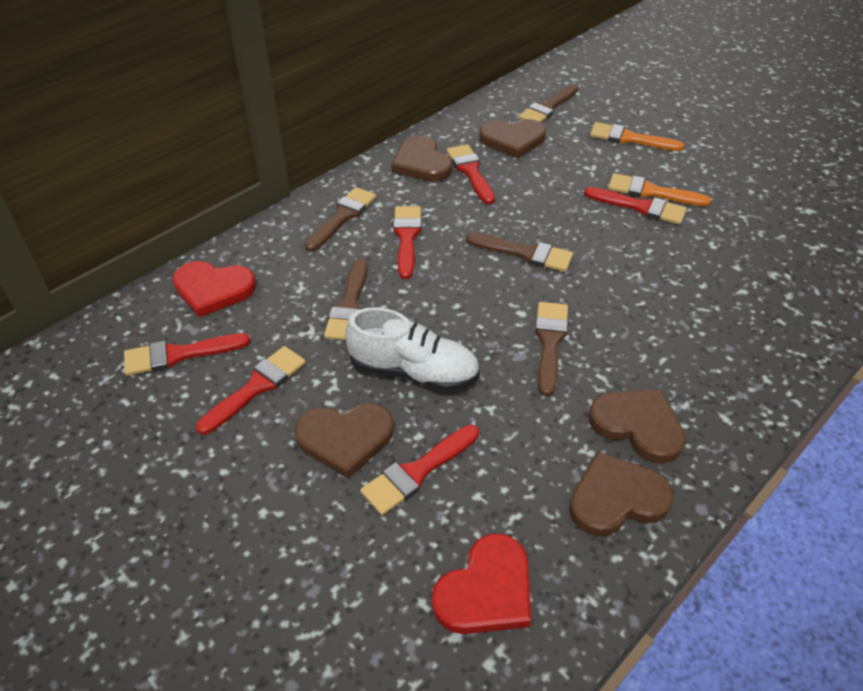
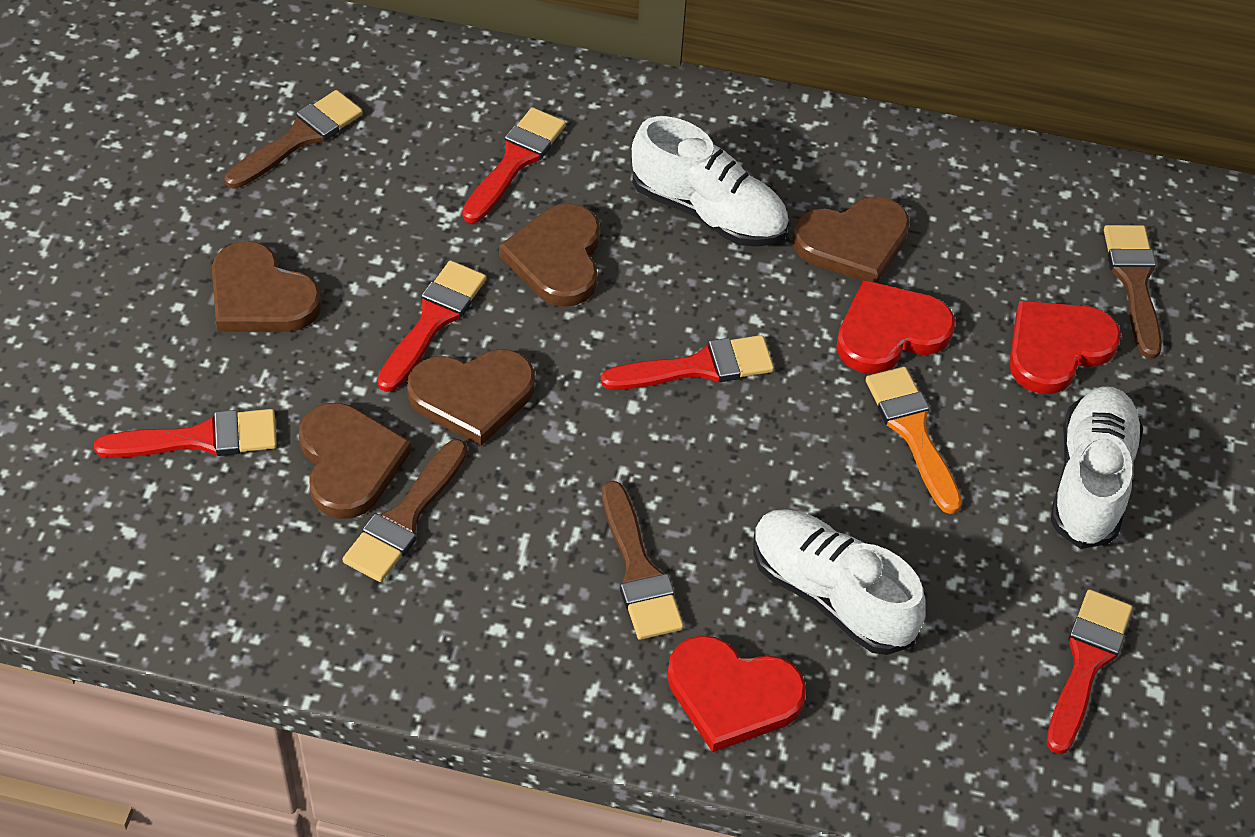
brown brush: [305,187,376,251] [324,259,368,341] [466,233,573,272] [518,84,578,123] [535,302,568,396] = 5 -> [225,90,363,189] [342,439,468,582] [602,481,684,640] [1104,225,1162,359] = 4
orange brush: [590,122,684,151] [608,173,711,206] = 2 -> [866,367,962,514] = 1
red brush: [124,333,250,376] [196,346,306,435] [360,425,479,515] [393,206,422,279] [446,144,495,204] [584,187,687,225] = 6 -> [94,409,277,458] [377,260,486,392] [462,107,566,223] [601,335,774,390] [1047,589,1133,754] = 5
red heart: [172,261,256,317] [432,533,531,634] = 2 -> [667,635,806,752] [836,280,955,374] [1009,301,1121,394] = 3
white shoe: [345,307,480,392] = 1 -> [632,116,789,247] [753,509,926,655] [1051,386,1143,549] = 3

